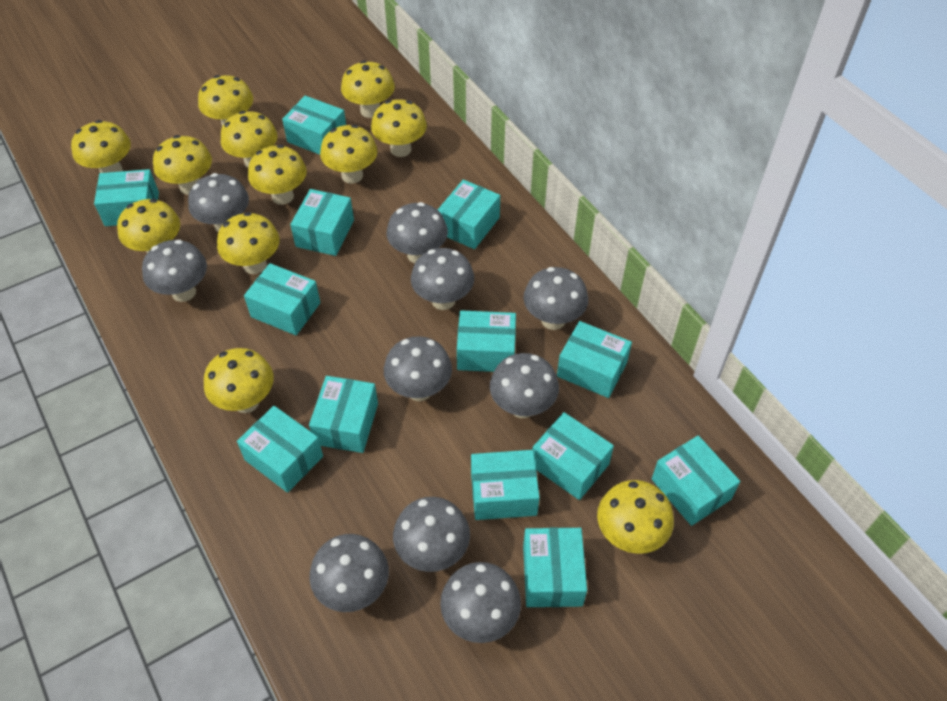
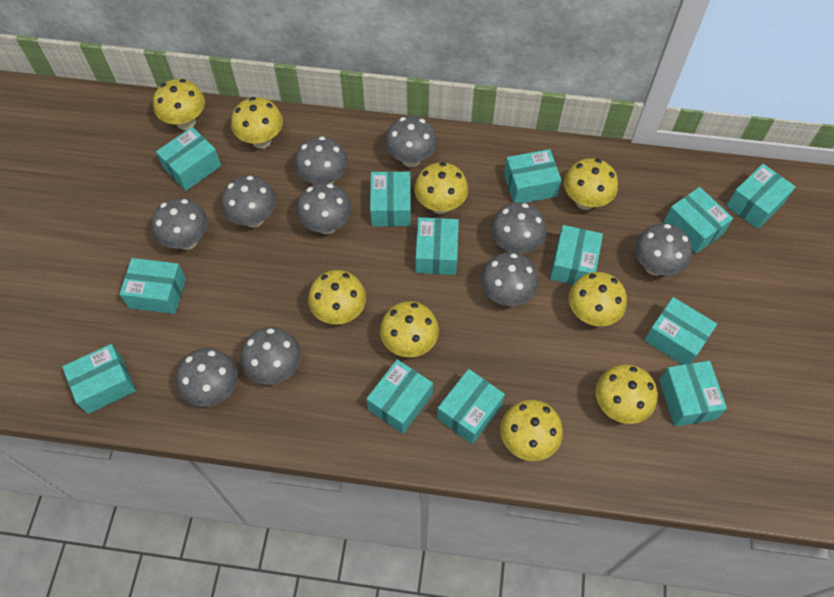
yellow mushroom: [71,120,131,173] [117,199,180,253] [153,135,212,195] [198,75,253,126] [204,348,274,413] [217,212,280,274] [221,111,277,168] [248,145,307,205] [320,125,378,184] [341,60,395,118] [371,99,427,157] [597,480,674,554] = 12 -> [153,79,205,130] [231,97,283,149] [308,270,366,324] [380,301,439,357] [414,162,468,214] [500,400,563,461] [564,158,618,210] [569,272,627,326] [596,364,657,424] = 9

